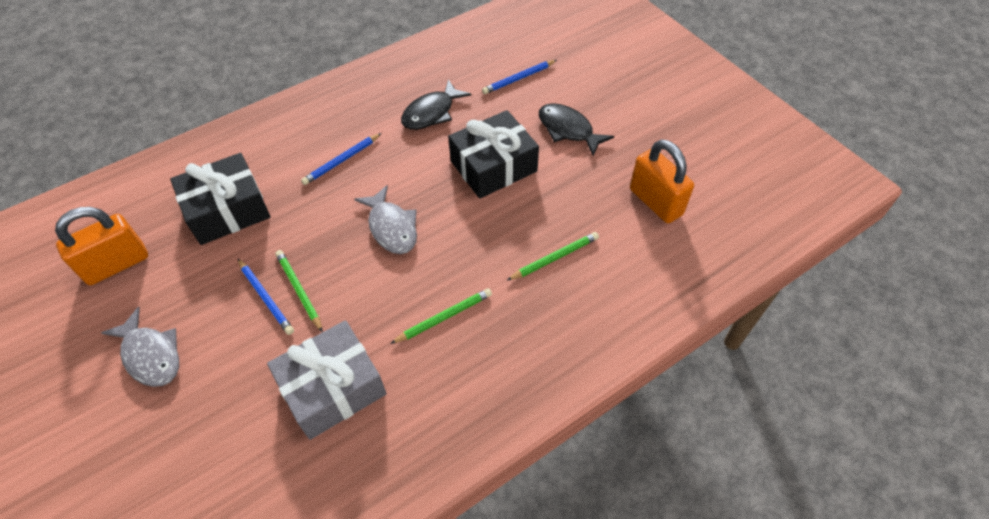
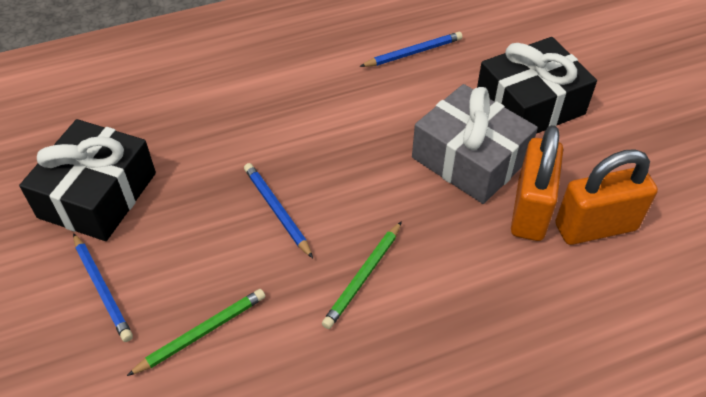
black fish: [401,80,471,130] [539,103,614,156] = 2 -> none = 0
green pencil: [275,250,323,332] [390,288,492,344] [507,232,599,280] = 3 -> [127,289,265,376] [322,221,402,329] = 2
grey fish: [101,307,179,387] [354,185,417,254] = 2 -> none = 0

